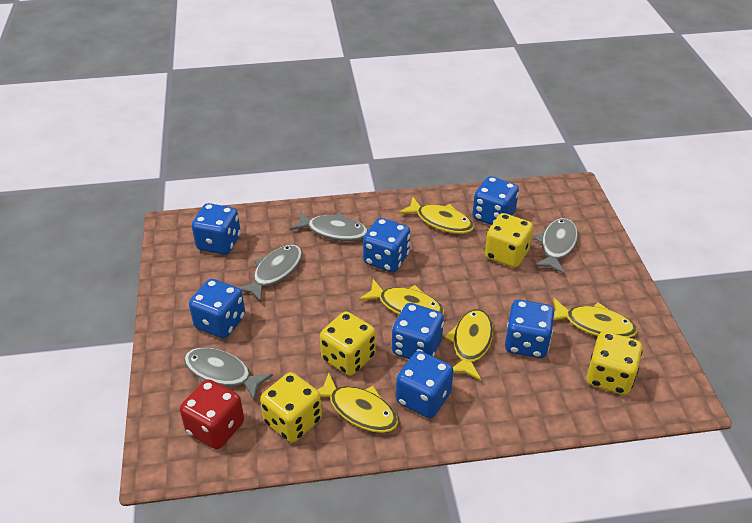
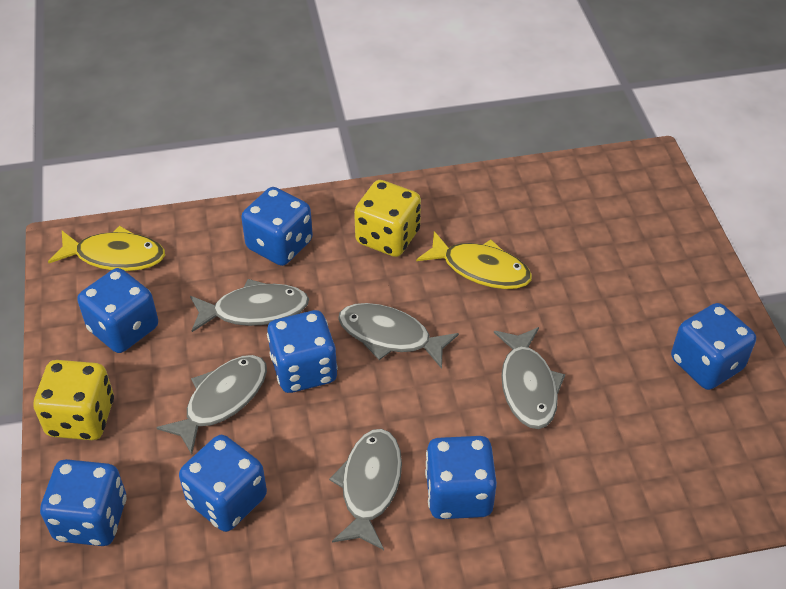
grey fish: [184,348,273,400] [238,245,302,302] [290,211,368,241] [534,218,578,274] = 4 -> [156,355,267,454] [190,279,309,332] [329,429,402,550] [338,303,459,369] [494,327,565,429] = 5
red dice: [180,379,244,449] = 1 -> none = 0
yellow dice: [260,372,322,443] [320,311,376,376] [485,213,533,268] [586,331,643,395] = 4 -> [33,360,114,440] [354,180,421,257] = 2
yellow fish: [317,373,398,433] [359,279,444,315] [398,197,474,234] [445,309,493,380] [553,298,637,338] = 5 -> [48,226,165,271] [416,231,532,289] = 2

